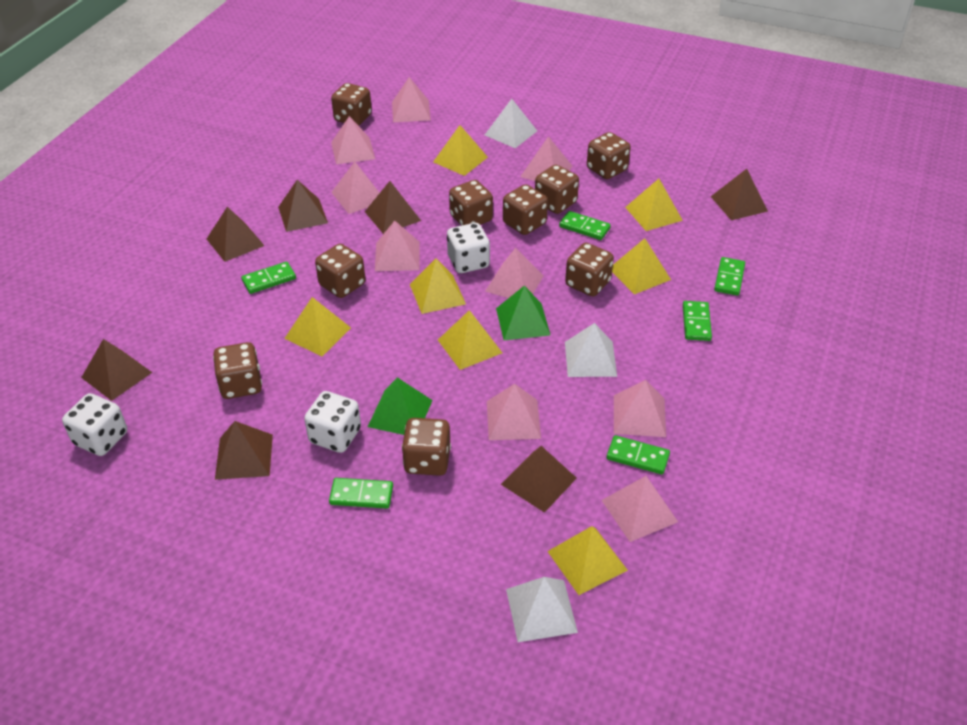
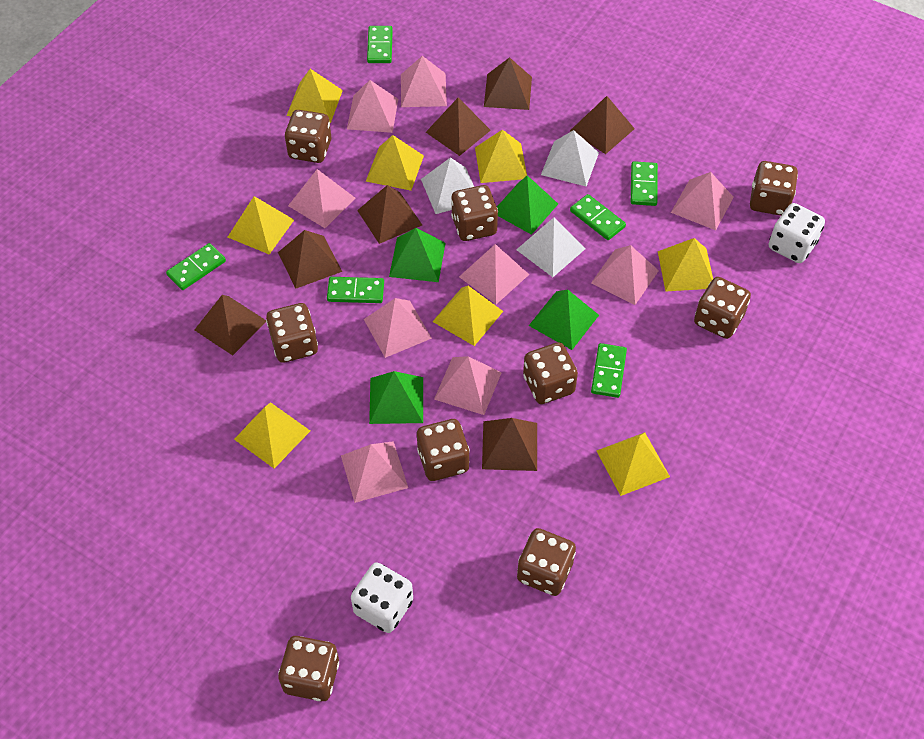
green pyramid: [368,377,433,435] [496,286,550,340] = 2 -> [369,371,423,424] [389,228,446,282] [497,175,558,235] [529,289,599,350] = 4
white dice: [62,393,127,456] [304,391,361,453] [447,223,490,273] = 3 -> [351,562,413,633] [769,203,825,263] = 2
yellow pyramid: [284,297,351,356] [410,258,466,314] [433,125,488,176] [438,310,502,370] [547,526,628,595] [612,238,671,294] [625,179,683,231] = 7 -> [228,196,294,255] [234,402,310,469] [287,69,343,123] [366,135,424,191] [432,286,503,346] [475,130,527,183] [596,432,670,496] [658,238,713,292] = 8

